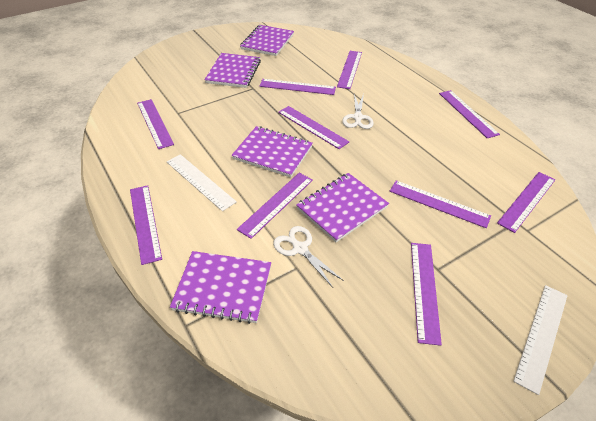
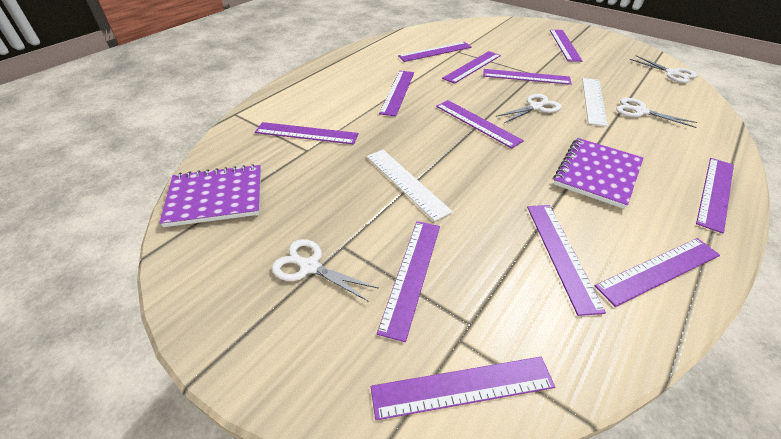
purple notebook: [170,251,271,324] [204,53,261,88] [231,126,313,177] [240,25,294,56] [296,173,389,242] = 5 -> [159,164,261,227] [553,138,643,209] = 2
purple ruler: [130,185,162,265] [137,99,174,149] [237,173,313,239] [259,79,336,95] [278,106,349,149] [337,51,362,89] [390,180,491,228] [411,243,442,346] [439,90,500,138] [497,172,555,233] = 10 -> [255,122,359,145] [371,357,555,420] [377,221,440,342] [379,71,414,116] [398,42,472,62] [436,100,524,149] [442,51,501,84] [483,69,572,85] [527,205,606,316] [550,30,583,62] [595,238,720,307] [696,158,734,234] = 12
white scissors: [273,226,344,288] [342,94,374,129] = 2 -> [272,239,379,302] [496,94,561,123] [616,98,697,128] [630,56,697,83] = 4

